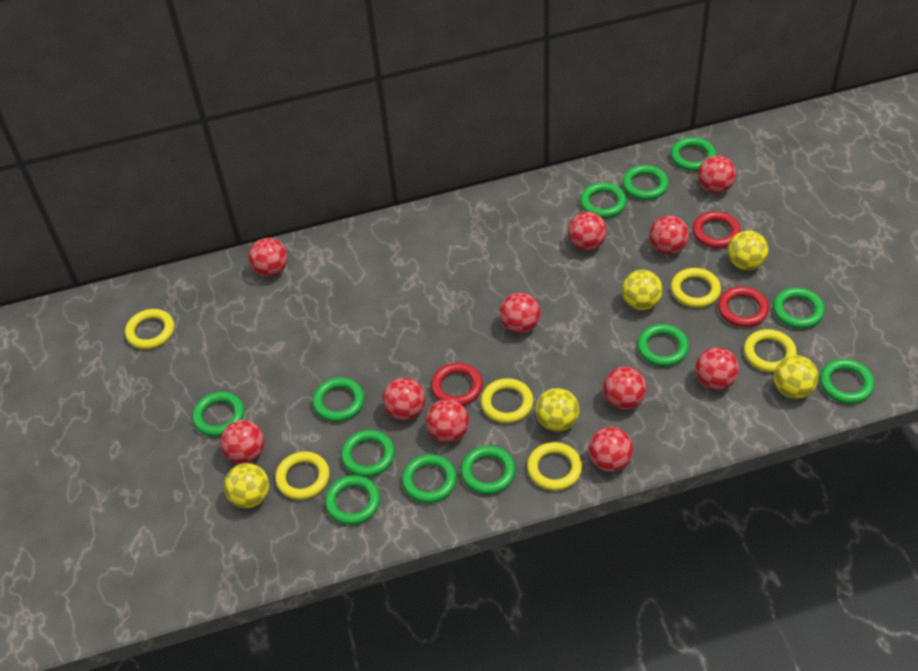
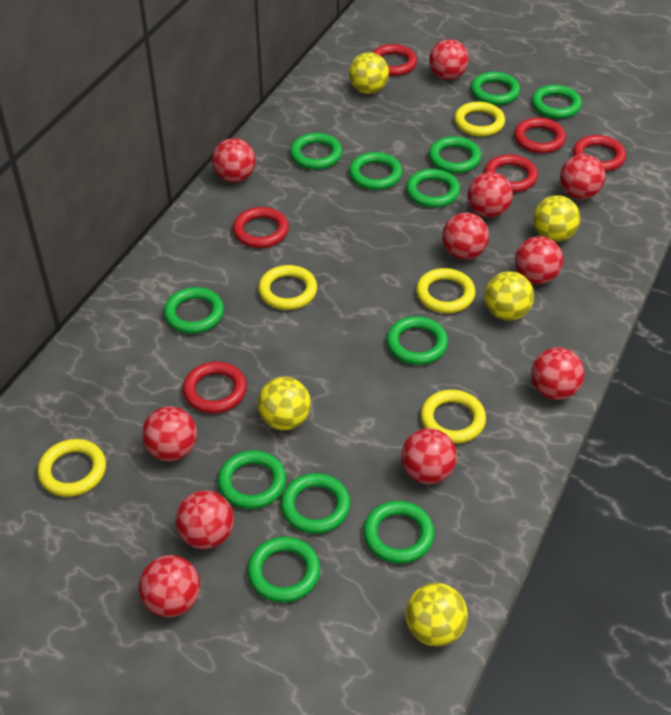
red ring: [431,363,483,406] [692,211,741,248] [718,286,769,327] = 3 -> [183,362,247,413] [233,207,289,248] [372,44,417,76] [484,154,538,193] [514,118,566,153] [573,135,626,172] = 6
yellow ring: [125,309,174,349] [275,451,330,500] [481,378,533,423] [527,442,582,491] [671,268,721,308] [744,329,797,372] = 6 -> [37,439,106,497] [258,265,317,310] [416,268,476,313] [421,390,486,444] [454,102,505,137] = 5

